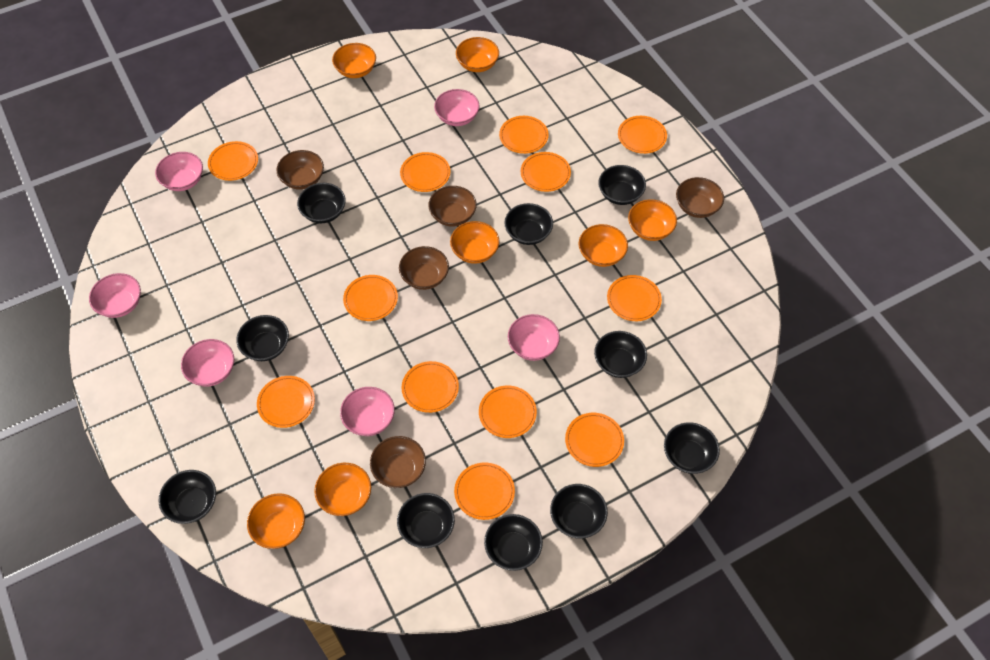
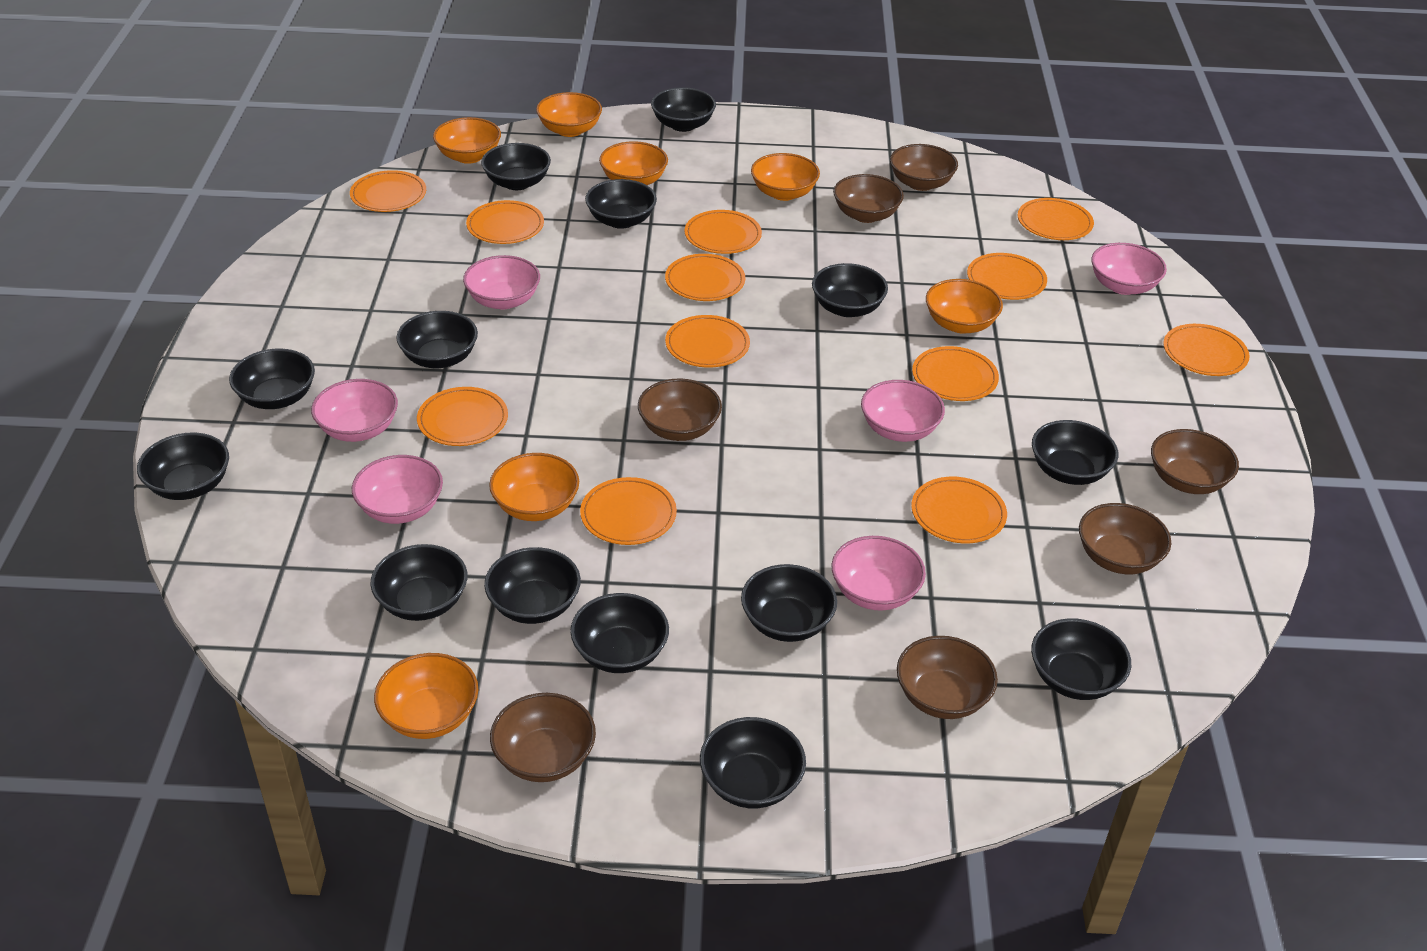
black bowl: [158,470,216,524] [236,315,289,361] [297,183,346,223] [397,493,455,548] [484,514,543,571] [504,203,553,245] [550,484,608,539] [594,331,647,378] [598,165,646,205] [664,422,720,474] = 10 -> [137,433,229,500] [229,348,315,409] [370,544,467,621] [396,311,478,368] [481,143,551,190] [484,547,581,624] [570,593,669,673] [585,179,657,229] [651,87,716,132] [700,717,806,808] [741,564,837,642] [812,263,888,317] [1031,618,1131,700] [1032,420,1118,485] = 14
brown bowl: [276,150,324,190] [370,436,426,488] [399,246,449,290] [428,186,477,227] [676,177,724,218] = 5 -> [490,693,596,782] [638,379,722,441] [833,174,904,223] [890,144,958,191] [897,636,998,719] [1079,503,1171,574] [1151,429,1239,494] = 7

